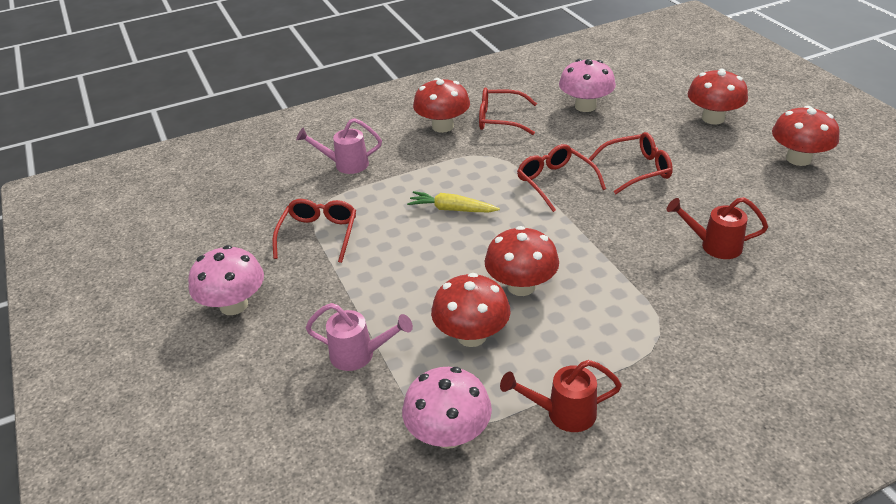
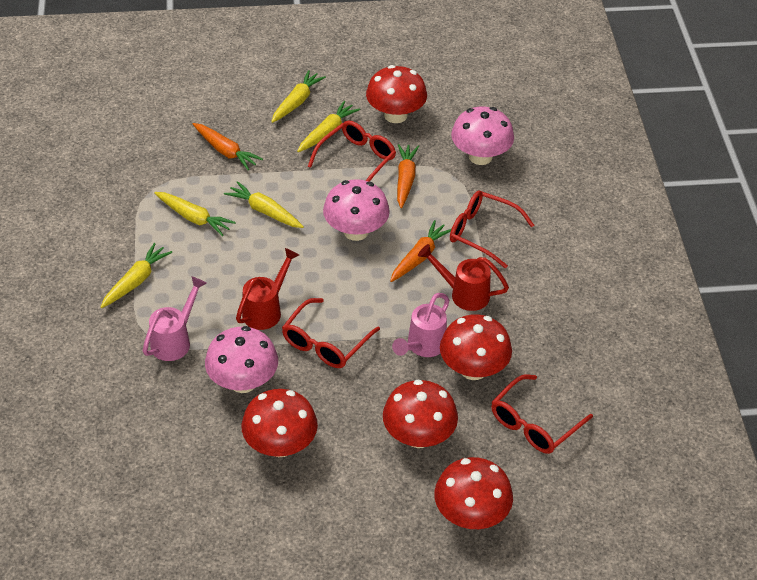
orange carrot: none = 0 -> [193,123,263,170] [390,220,451,282] [397,144,419,208] = 3
yellow carrot: [407,191,500,212] = 1 -> [101,243,172,308] [154,192,236,236] [224,181,304,228] [271,70,326,123] [297,101,360,152] = 5

